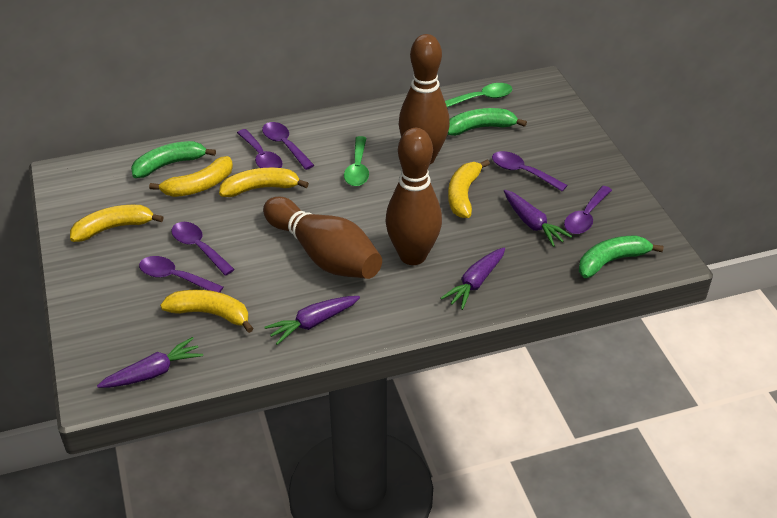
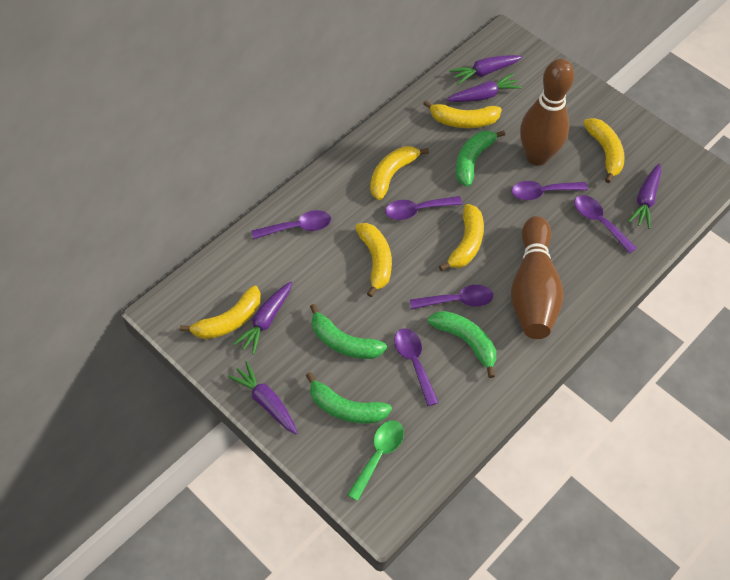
brown bowling pin: [263,197,382,279] [385,128,442,265] [399,34,450,164] = 3 -> [511,216,564,339] [520,59,574,166] = 2
green banana: [131,141,216,178] [447,108,527,136] [579,235,664,278] = 3 -> [306,372,392,424] [310,304,387,359] [428,311,496,378] [456,130,505,187] = 4
green spoon: [344,136,369,186] [445,83,512,107] = 2 -> [347,420,404,501] = 1
purple carrot: [97,337,203,388] [264,296,360,345] [440,248,505,310] [504,190,572,247] = 4 -> [228,361,297,434] [233,282,292,355] [447,73,522,102] [449,55,522,85] [628,163,661,229] = 5
yellow banana: [70,205,164,242] [149,156,233,197] [160,290,254,333] [219,168,309,197] [448,160,490,218] = 5 -> [180,286,261,339] [355,223,392,297] [370,146,429,200] [423,100,502,128] [439,204,484,271] [583,118,625,183] = 6

